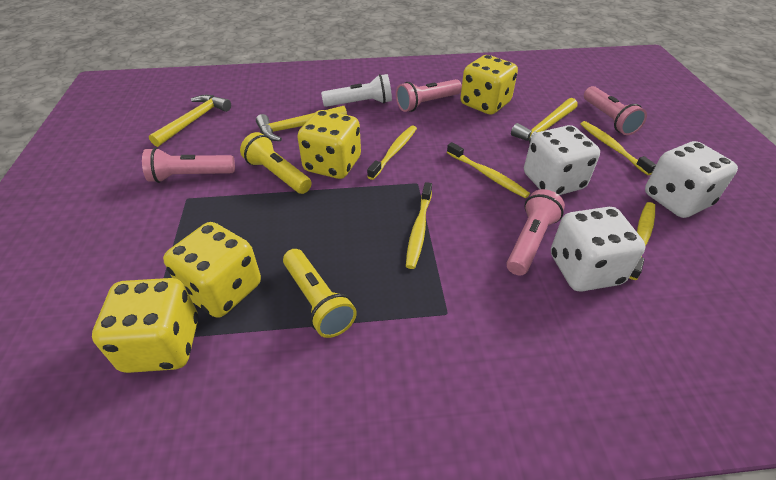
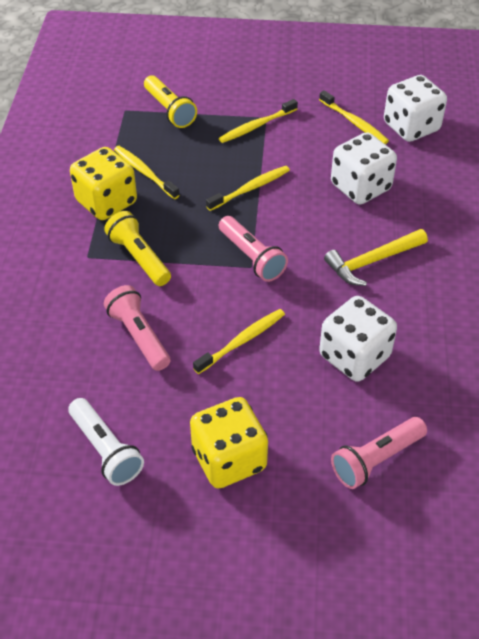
pink flashlight: [142,148,235,183] [396,79,462,112] [506,189,565,275] [584,86,647,135] = 4 -> [104,285,171,371] [219,216,288,282] [331,417,427,489] = 3
yellow dice: [92,278,198,373] [163,222,261,318] [297,110,361,179] [460,55,518,115] = 4 -> [70,147,137,220] [190,397,268,488] = 2
yellow hammer: [149,95,231,147] [256,106,347,141] [511,98,578,143] = 3 -> [324,229,428,286] = 1

